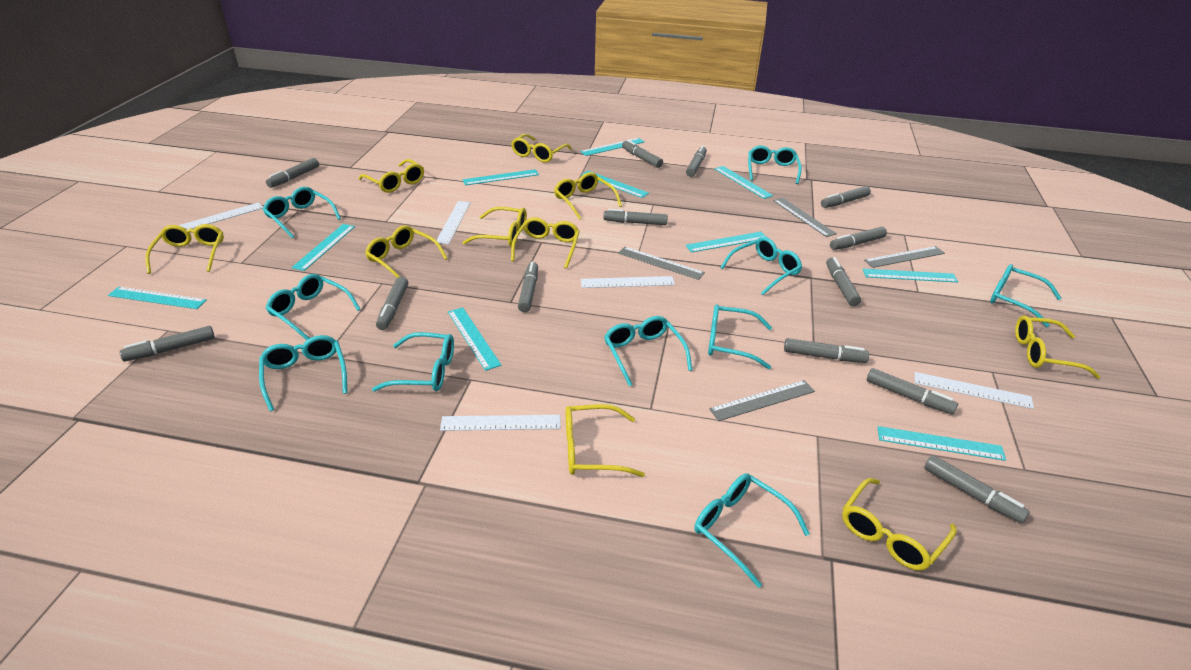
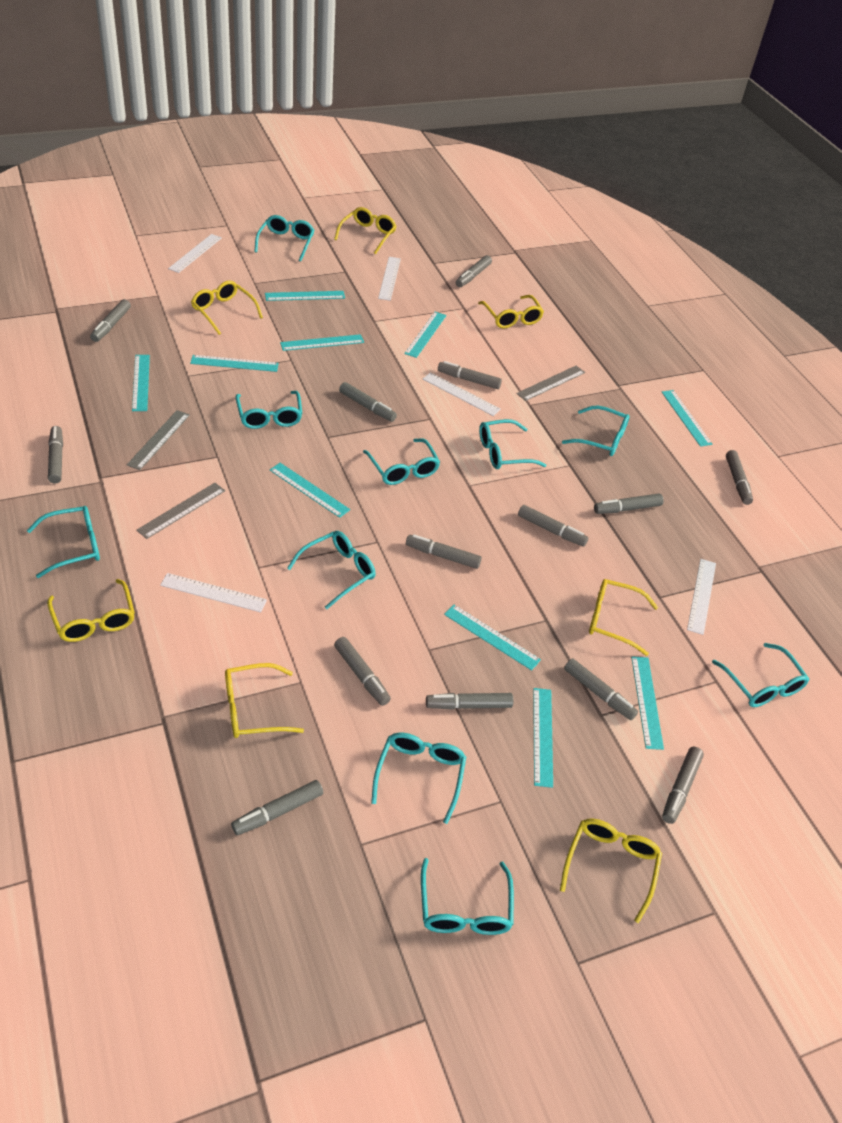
grey marker: [119,326,215,362] [266,158,319,188] [376,277,408,330] [518,262,538,312] [603,209,668,225] [622,139,663,168] [686,145,707,177] [784,338,869,363] [821,186,871,208] [826,257,861,306] [830,227,887,250] [867,368,958,414] [924,455,1030,523] = 13 -> [48,426,63,484] [90,299,131,342] [231,780,323,835] [334,637,391,706] [339,382,397,422] [406,534,482,569] [426,693,514,710] [438,361,502,389] [456,255,492,287] [518,505,588,547] [564,658,638,720] [594,494,664,514] [662,747,704,824] [726,450,753,505] = 14
grey ruler: [618,247,705,280] [709,380,815,421] [773,198,837,237] [864,246,945,268] = 4 -> [127,410,190,470] [136,483,225,539] [516,366,585,401] = 3
yellow glasses: [145,224,224,274] [359,159,424,193] [365,225,448,278] [462,207,527,247] [511,134,572,163] [511,217,580,269] [554,172,622,220] [566,404,645,477] [842,478,957,571] [1015,315,1101,379] = 10 -> [47,579,135,642] [191,281,263,335] [225,663,304,738] [334,207,397,254] [478,295,544,328] [560,819,662,923] [589,579,658,656] = 7

